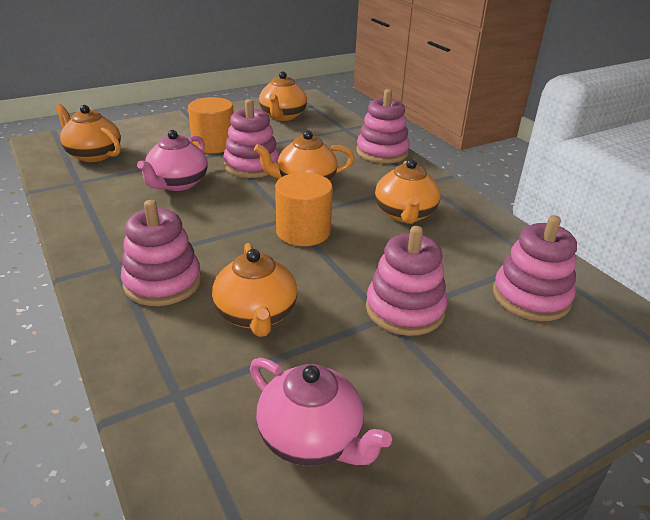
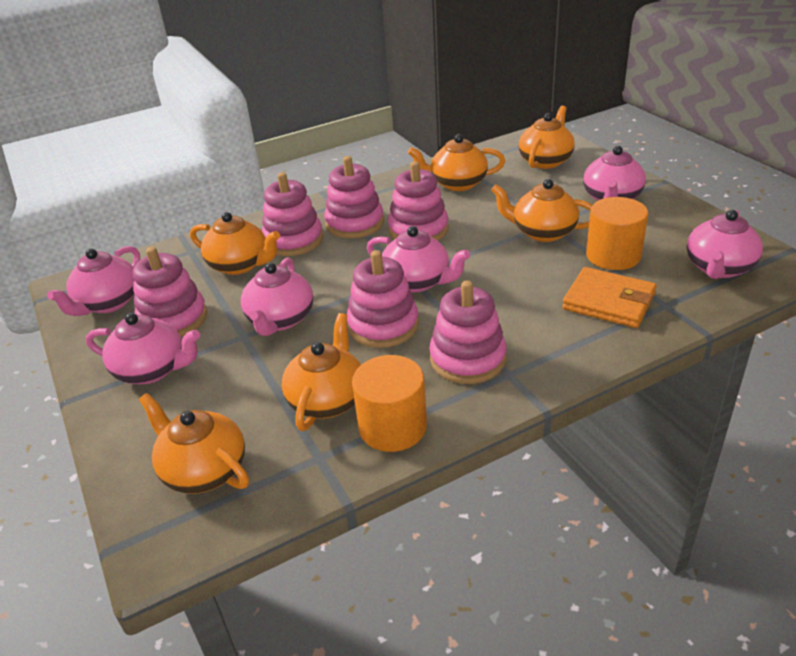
orange teapot: [55,104,121,162] [212,243,297,337] [254,130,354,180] [259,71,307,121] [375,159,440,224] = 5 -> [139,393,249,494] [190,212,280,275] [282,313,361,431] [408,134,505,191] [491,179,592,242] [519,106,575,169] = 6
orange wallet: none = 0 -> [562,267,657,328] = 1
pink stacking toy: [121,200,201,306] [223,99,280,178] [357,89,410,163] [366,226,447,336] [493,215,577,321] = 5 -> [132,247,207,337] [262,172,323,256] [324,156,384,238] [347,250,419,348] [388,161,449,241] [429,280,507,384] = 6
pink teapot: [137,130,207,191] [250,358,392,466] = 2 -> [47,246,140,316] [86,313,200,384] [241,258,313,336] [367,226,470,292] [583,146,646,201] [687,210,763,279] = 6

